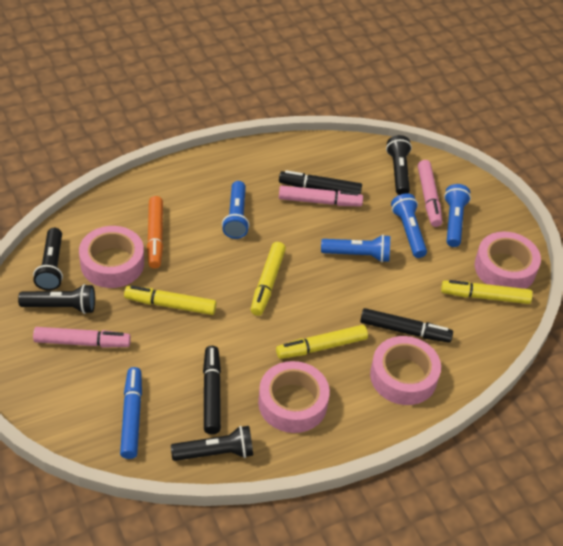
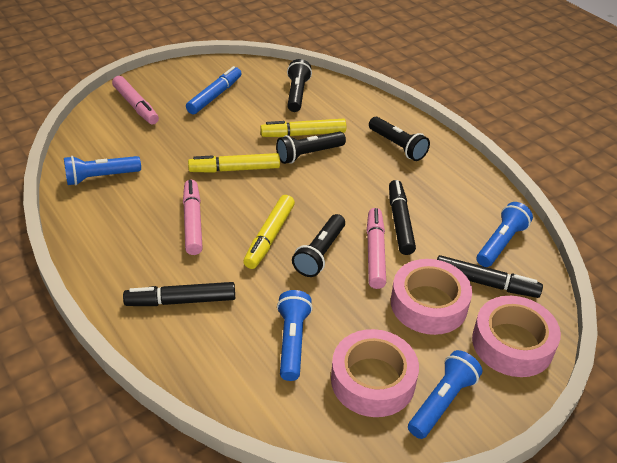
orange marker: [147,196,163,268] = 1 -> none = 0
pink tape: [79,226,144,288] [258,361,330,433] [370,336,441,405] [474,232,541,289] = 4 -> [331,329,419,417] [391,259,472,335] [472,296,561,377] = 3
yellow marker: [124,286,217,315] [251,242,286,316] [276,325,368,359] [441,280,532,304] = 4 -> [188,153,280,173] [243,195,295,269] [260,119,346,137] = 3

